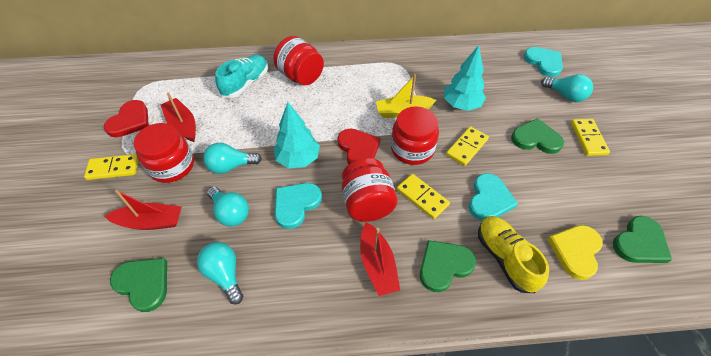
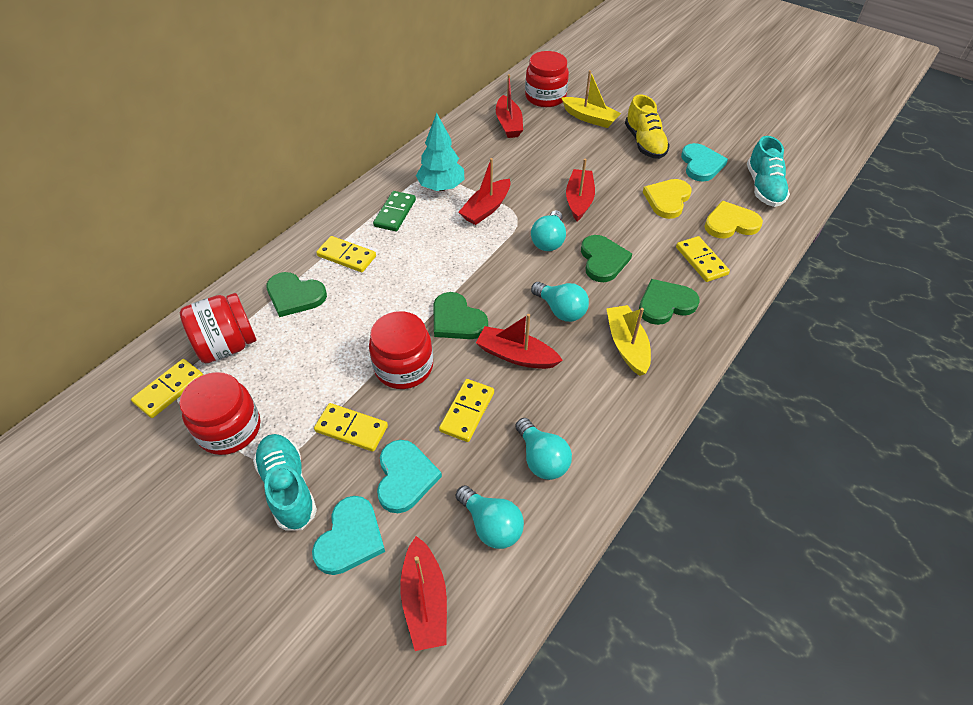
green domino: none = 0 -> [373,191,416,231] = 1
red boat: [105,190,182,230] [161,93,196,142] [360,222,400,296] = 3 -> [400,536,447,651] [458,158,511,225] [476,314,563,369] [496,74,523,138] [566,159,595,221] = 5
red heart: [104,100,149,137] [338,129,380,164] = 2 -> none = 0
turquoise shoe: [215,55,268,98] = 1 -> [253,434,317,531] [747,136,790,207] = 2
turquoise tree: [273,102,320,168] [444,45,486,111] = 2 -> [416,113,465,191] = 1
yellow boat: [376,74,436,118] = 1 -> [561,70,621,128] [606,305,651,376] = 2
yellow domino: [84,154,139,180] [397,174,450,219] [446,126,489,166] [571,119,610,156] = 4 -> [131,359,203,418] [314,403,388,452] [316,236,376,272] [439,379,494,442] [676,236,730,282] = 5
yellow heart: [547,225,603,280] = 1 -> [643,179,692,219] [704,201,763,238] = 2

